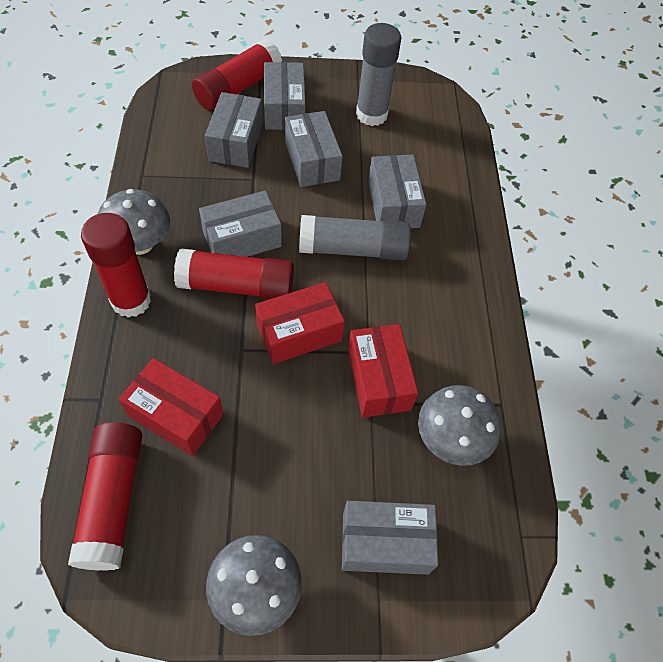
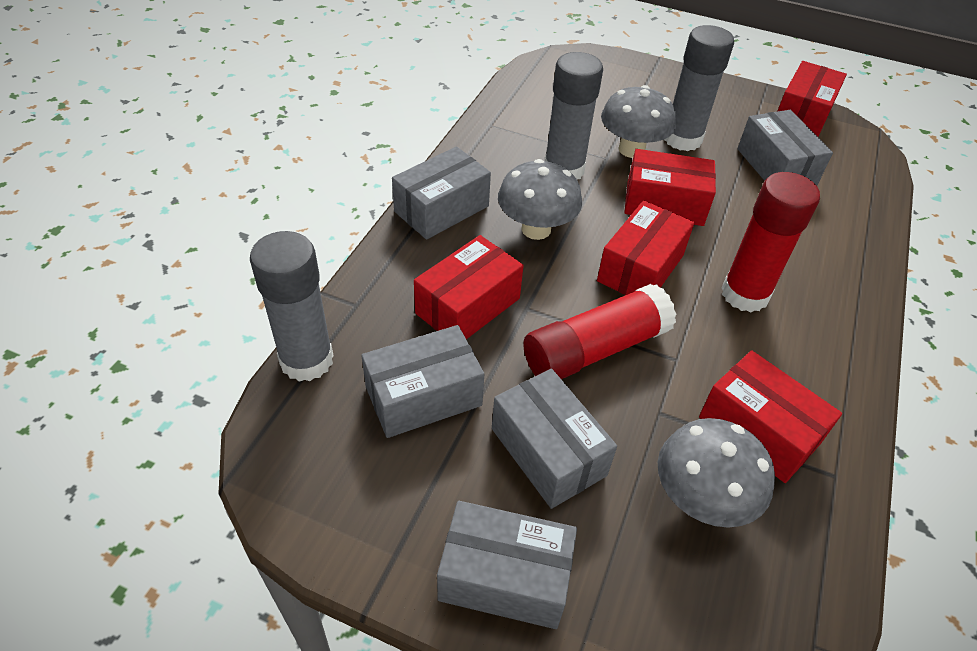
grey box: [199,191,282,257] [205,92,263,168] [264,62,306,130] [285,111,343,187] [342,501,438,575] [368,155,427,228] = 6 -> [361,325,484,438] [392,146,491,240] [437,501,577,629] [492,369,617,509] [737,110,833,186] = 5
grey glue stick: [299,215,411,261] [356,23,401,126] = 2 -> [250,231,334,382] [545,52,603,180] [664,25,734,151] = 3
red box: [119,358,223,456] [255,282,345,364] [348,324,418,418] = 3 -> [414,235,524,339] [597,200,694,295] [624,149,716,226] [699,350,842,483] [777,61,847,137] = 5
red glue stick: [68,422,142,571] [81,213,151,318] [174,248,294,299] [192,39,282,111] = 4 -> [523,284,676,379] [722,172,820,312] = 2

